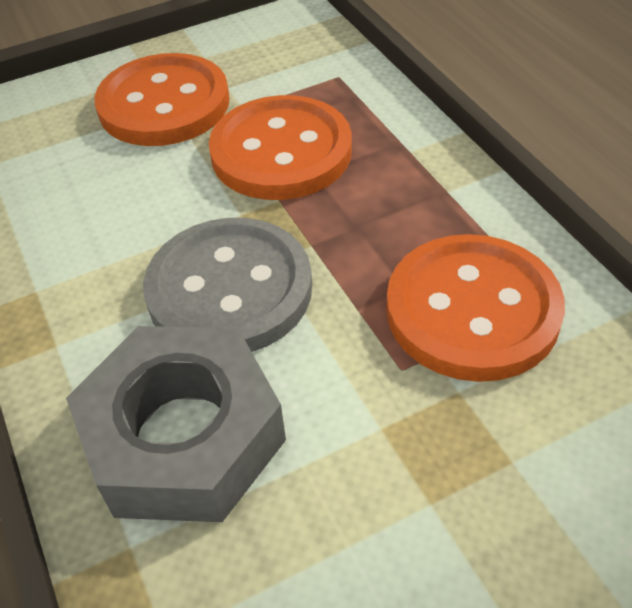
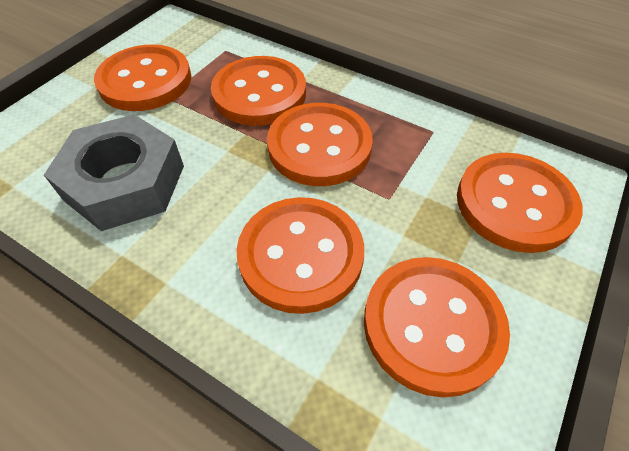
grey button: [143,218,312,352] = 1 -> none = 0
orange button: [94,53,230,146] [209,95,352,200] [386,234,565,382] = 3 -> [94,45,191,111] [211,56,306,126] [236,197,364,314] [267,103,373,186] [364,257,510,398] [457,153,583,253] = 6

